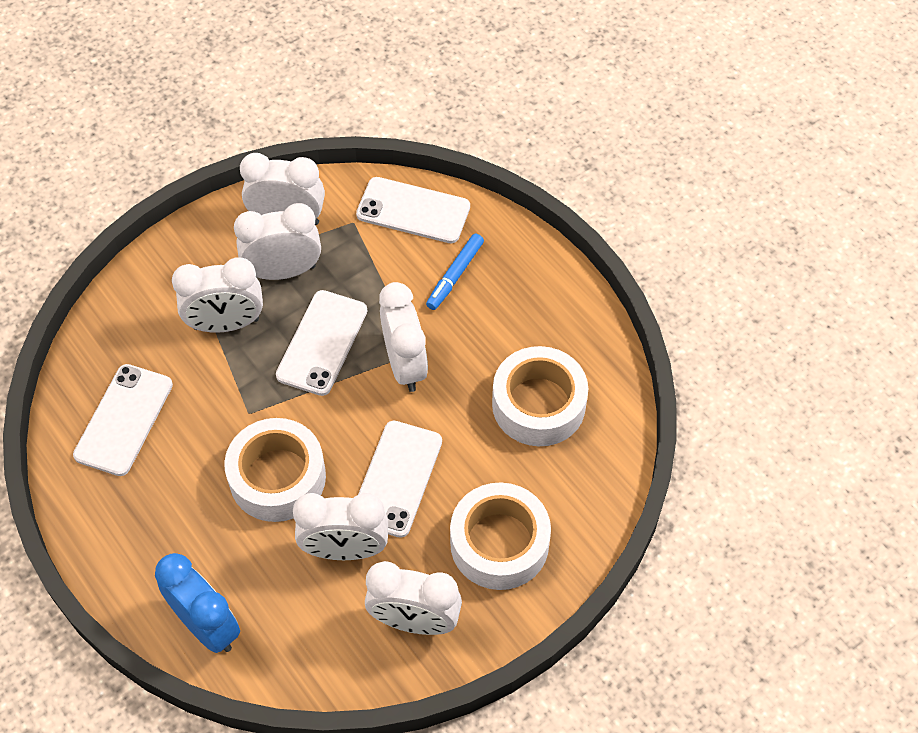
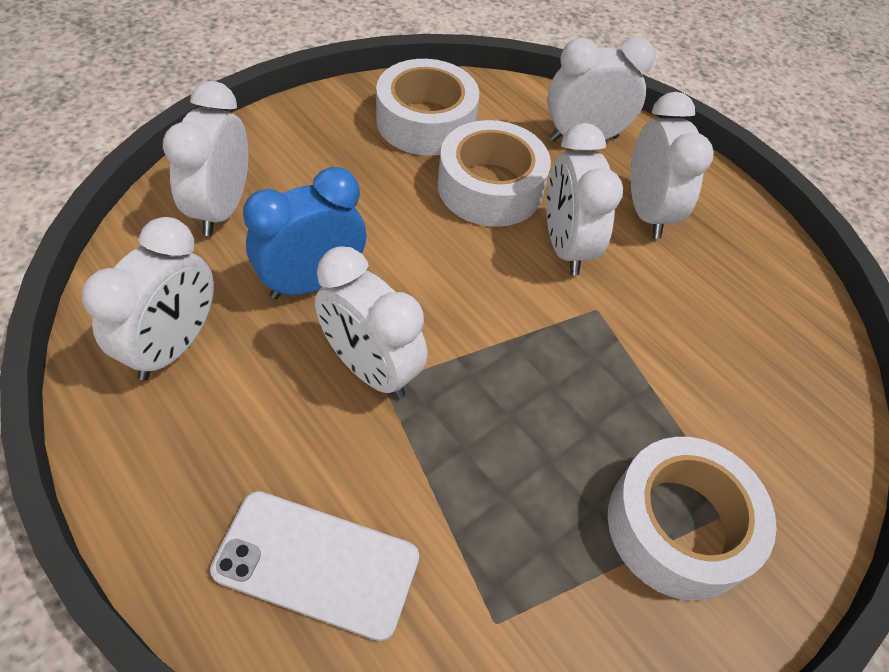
blue marker: [426,234,484,310] = 1 -> none = 0
white phone: [73,364,173,476] [276,290,367,396] [356,177,470,243] [358,421,442,538] = 4 -> [210,491,419,641] = 1

